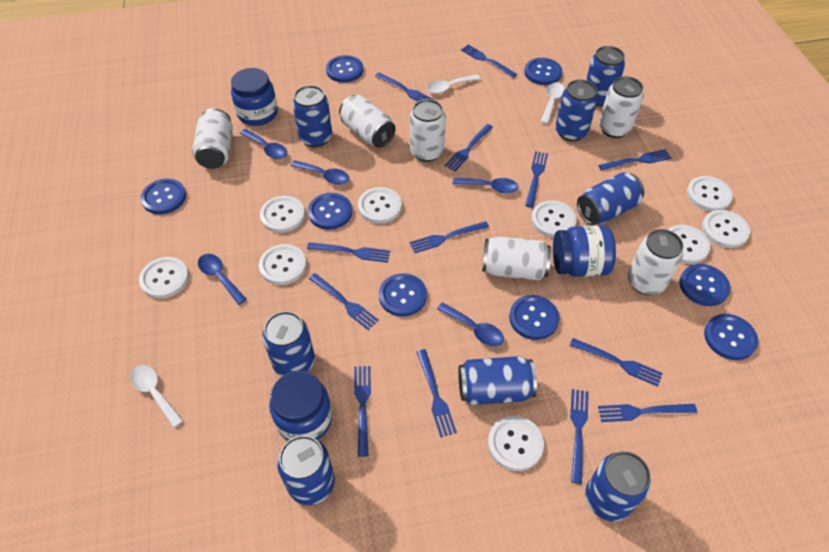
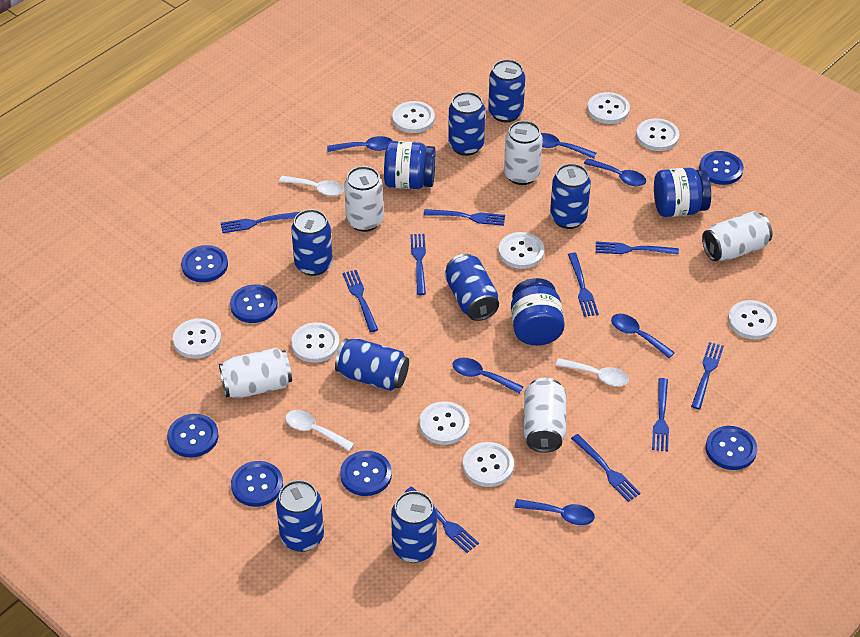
blue button: [140,179,186,214] [308,193,352,230] [326,55,363,83] [379,273,427,317] [509,295,559,340] [524,58,562,85] [679,264,730,306] [704,314,758,360] = 8 -> [167,414,218,458] [181,245,228,282] [230,284,278,323] [231,461,283,507] [340,451,392,496] [699,151,744,185] [706,426,757,470] = 7
blue fork: [307,242,390,263] [309,273,379,330] [354,366,371,457] [375,73,434,102] [410,221,489,253] [417,349,457,438] [444,124,493,171] [461,45,517,78] [525,151,548,208] [570,338,663,387] [570,389,589,484] [598,149,671,171] [598,404,697,422] = 13 -> [221,212,300,233] [343,270,378,332] [405,487,479,553] [410,234,426,295] [424,209,505,226] [568,252,599,317] [571,434,641,502] [596,242,679,255] [652,378,669,452] [691,342,724,410] = 10
blue spoon: [198,254,247,305] [240,129,287,159] [291,160,349,185] [437,302,504,347] [452,178,519,193] = 5 -> [327,136,393,152] [452,358,523,393] [515,499,595,525] [541,133,596,159] [584,158,646,186] [611,314,675,358] = 6
white can: [192,108,233,169] [339,95,396,148] [410,99,446,162] [482,236,551,280] [599,76,644,138] [628,229,683,295] = 6 -> [219,348,292,399] [344,166,383,232] [504,121,543,185] [523,378,566,453] [702,211,772,261] = 5

